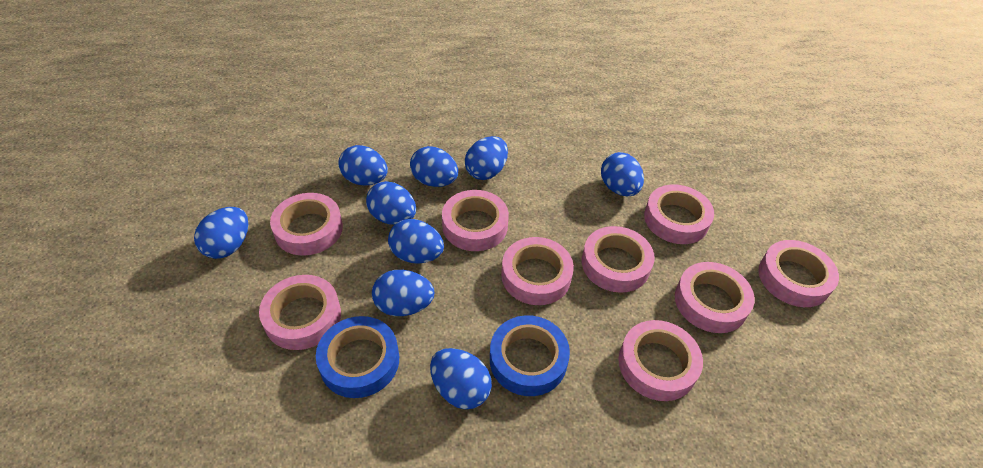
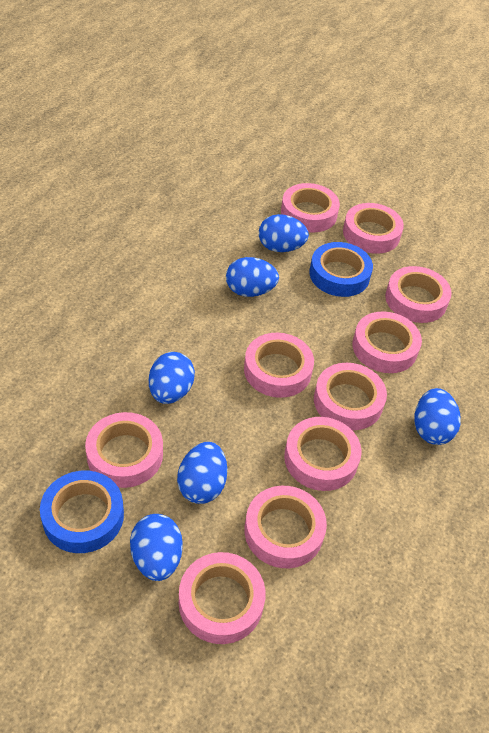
blue egg: [194,207,248,259] [338,145,388,185] [366,181,416,225] [372,270,434,316] [388,219,444,264] [410,146,458,187] [430,348,492,409] [465,136,508,180] [601,152,644,196] = 9 -> [130,514,183,581] [149,352,195,404] [177,442,227,504] [226,257,279,297] [259,214,309,252] [414,388,461,445] = 6
pink tape: [259,275,341,350] [270,193,343,256] [442,190,509,251] [501,237,574,305] [582,226,655,293] [618,320,703,401] [644,184,714,244] [675,262,755,333] [759,240,839,307] = 9 -> [85,412,163,488] [179,552,266,644] [244,333,314,398] [245,486,327,568] [281,183,340,232] [284,417,362,491] [314,363,387,430] [343,203,404,254] [352,311,422,373] [385,266,452,323] = 10

